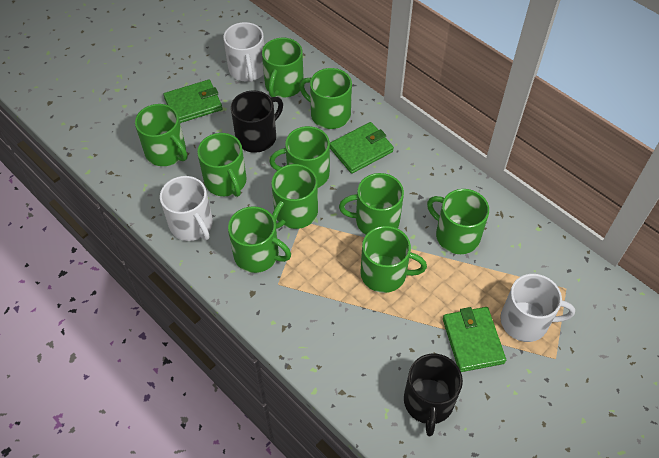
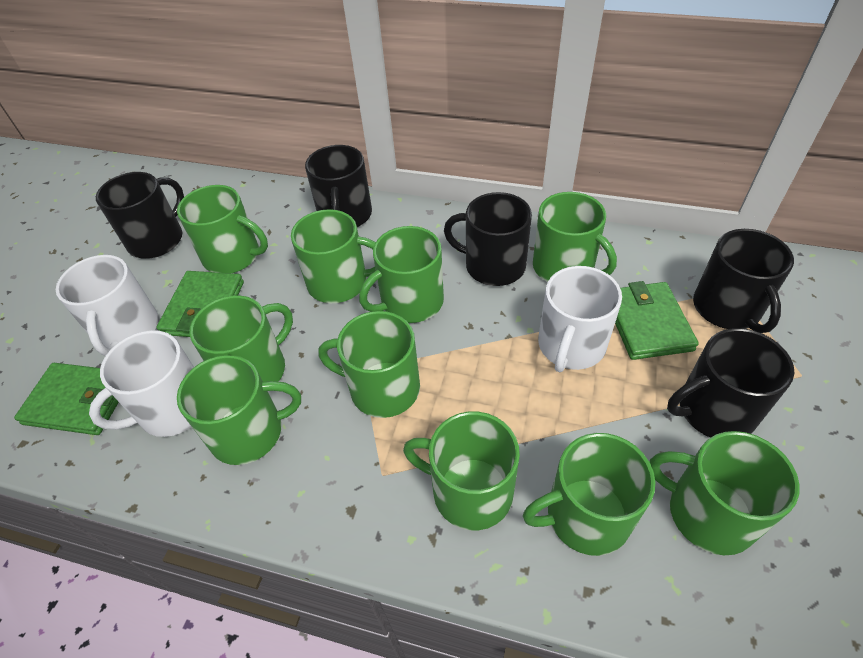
black mug: [231,91,283,153] [404,354,463,436] = 2 -> [96,172,184,258] [305,145,372,227] [444,192,532,286] [667,328,794,438] [693,229,794,333] = 5

